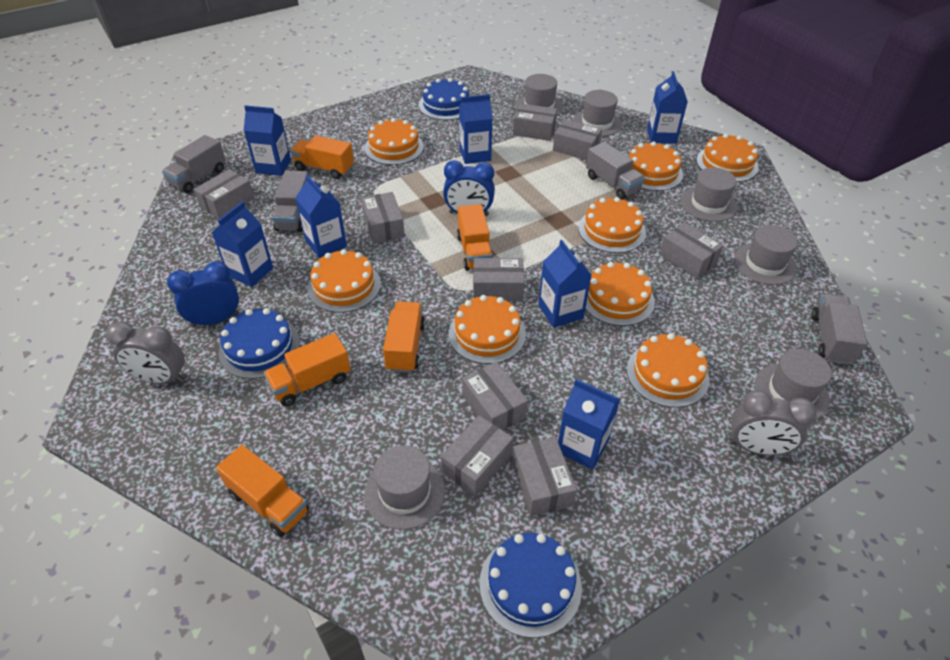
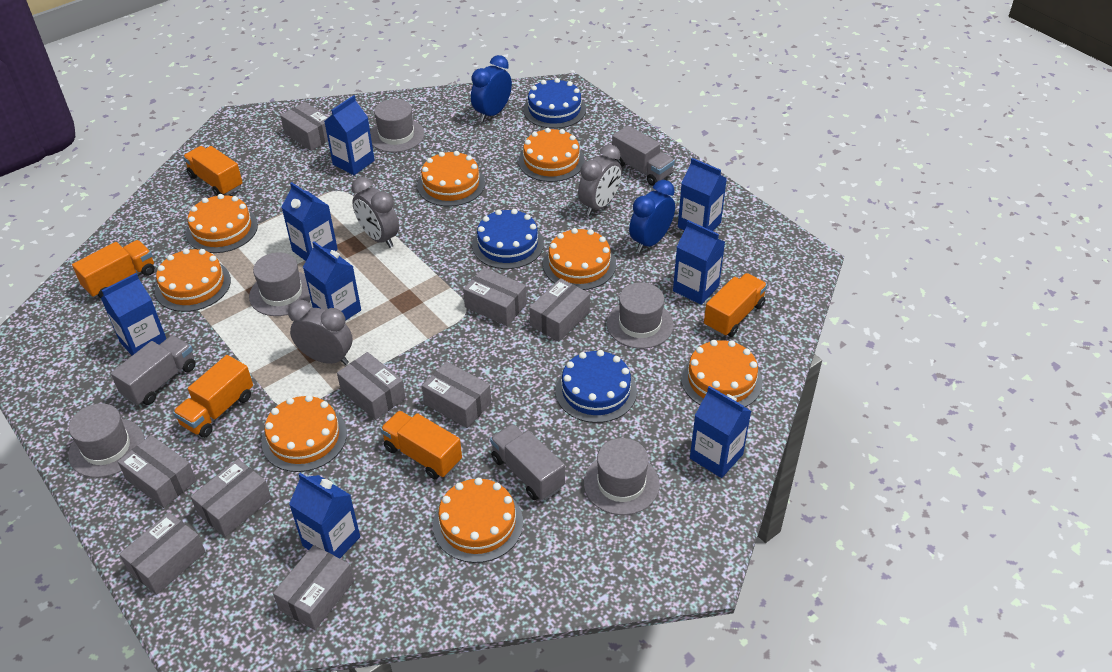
blue carton: [212,201,273,287] [244,105,291,176] [295,175,347,258] [459,94,493,164] [538,240,592,328] [558,379,620,470] [647,71,688,144] = 7 -> [101,273,166,356] [282,182,338,261] [289,473,360,559] [303,241,361,320] [324,95,375,175] [673,220,725,305] [678,158,727,231] [690,386,751,478] = 8
grey clock: [106,322,185,384] [729,390,817,455] = 2 -> [288,300,353,365] [352,177,399,248] [578,144,622,216] = 3
grey hat: [364,445,445,530] [516,74,563,115] [573,90,622,137] [681,167,738,222] [734,225,798,285] [755,349,832,420] = 6 -> [68,403,144,478] [249,252,311,316] [370,99,424,153] [584,438,660,515] [607,282,674,349] = 5
grey truck: [162,135,226,193] [272,170,309,232] [586,142,645,200] [812,294,867,365] = 4 -> [111,335,196,406] [490,424,565,500] [612,126,675,186] = 3

